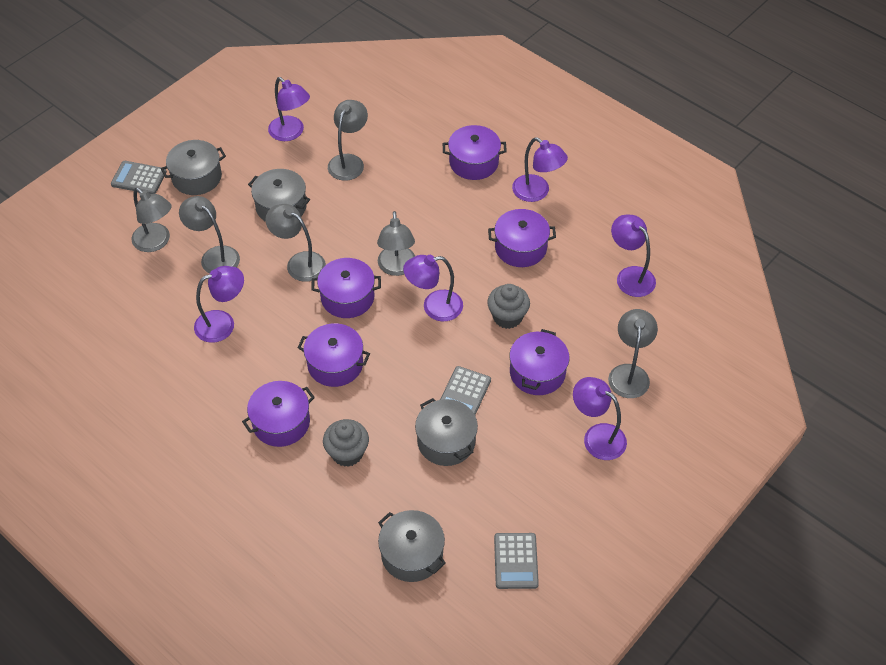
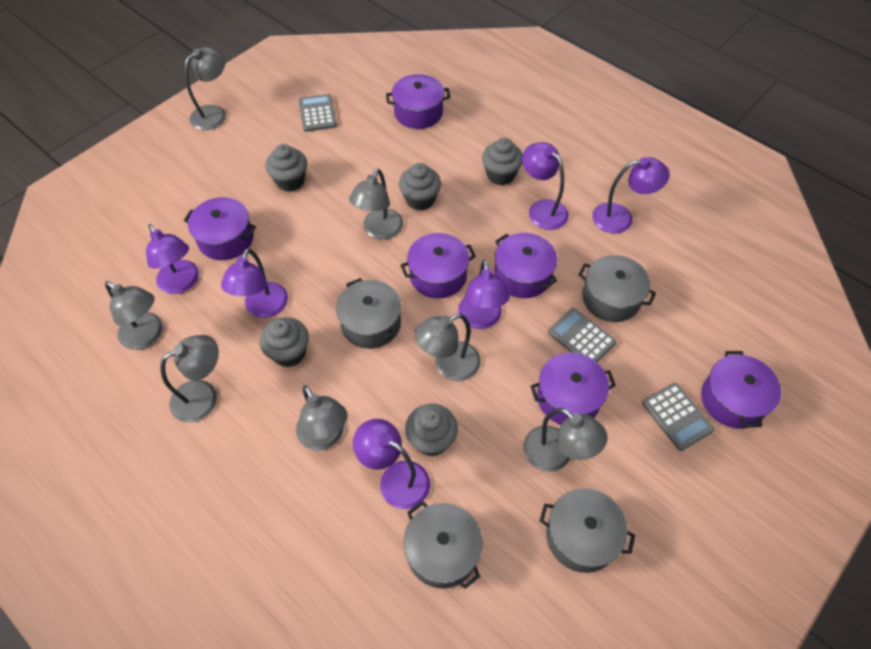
grey cupcake: [323,419,369,467] [487,284,530,329] = 2 -> [260,317,309,367] [265,144,307,192] [399,163,441,211] [405,403,458,456] [482,138,523,185] = 5
grey lamp: [132,188,172,252] [179,196,240,274] [265,204,326,282] [328,100,368,181] [377,211,415,276] [608,309,658,398] = 6 -> [105,281,163,350] [160,335,219,423] [185,47,226,130] [296,386,347,450] [349,169,403,240] [414,313,481,381] [523,408,607,472] = 7

